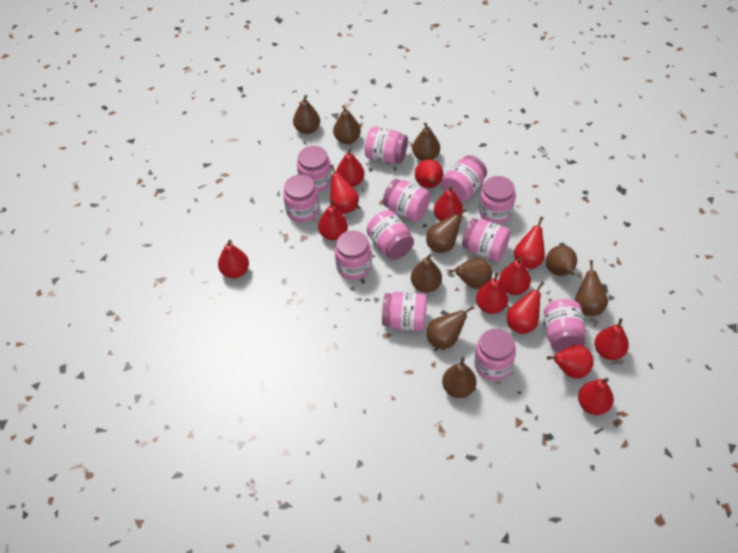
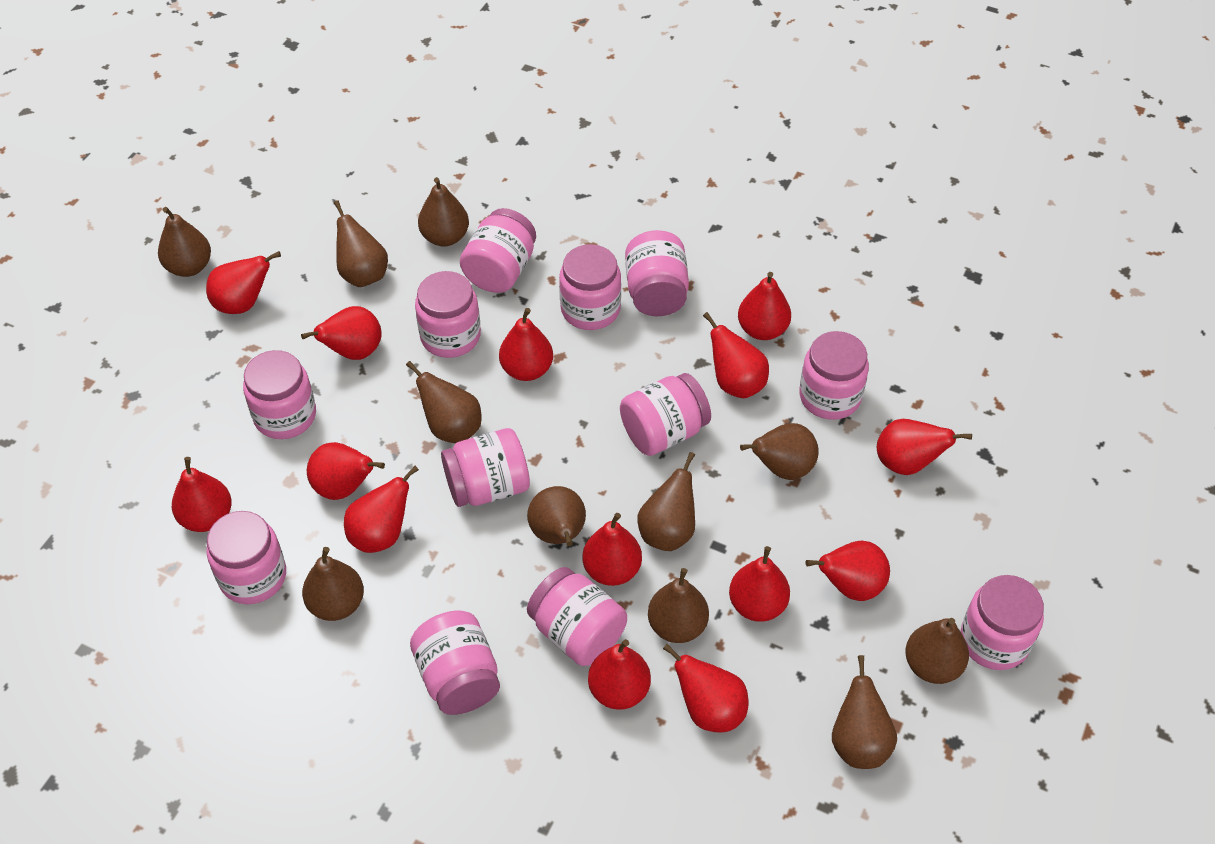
brown pear: [293,95,320,134] [333,105,361,144] [411,254,442,293] [412,122,440,161] [426,208,467,253] [427,306,474,349] [442,357,476,398] [449,257,492,289] [546,245,577,276] [575,260,608,316] = 10 -> [158,207,211,277] [302,547,364,621] [334,200,388,287] [406,361,481,443] [418,177,469,246] [527,486,586,546] [637,452,695,551] [648,568,709,643] [740,423,819,480] [832,655,897,769] [905,618,969,684] = 11
red pear: [218,240,249,278] [318,200,348,240] [330,164,359,214] [336,148,365,187] [415,159,443,188] [434,186,463,221] [476,272,508,314] [499,257,531,295] [507,281,544,334] [514,217,545,269] [547,345,594,379] [578,378,614,415] [594,318,629,360] = 13 -> [172,457,232,532] [206,251,281,314] [301,306,382,360] [307,442,385,500] [344,466,419,553] [499,308,553,381] [583,513,642,586] [588,639,651,710] [663,644,749,733] [703,312,769,398] [729,546,790,622] [738,272,791,340] [805,541,890,601] [877,419,972,475] = 14

